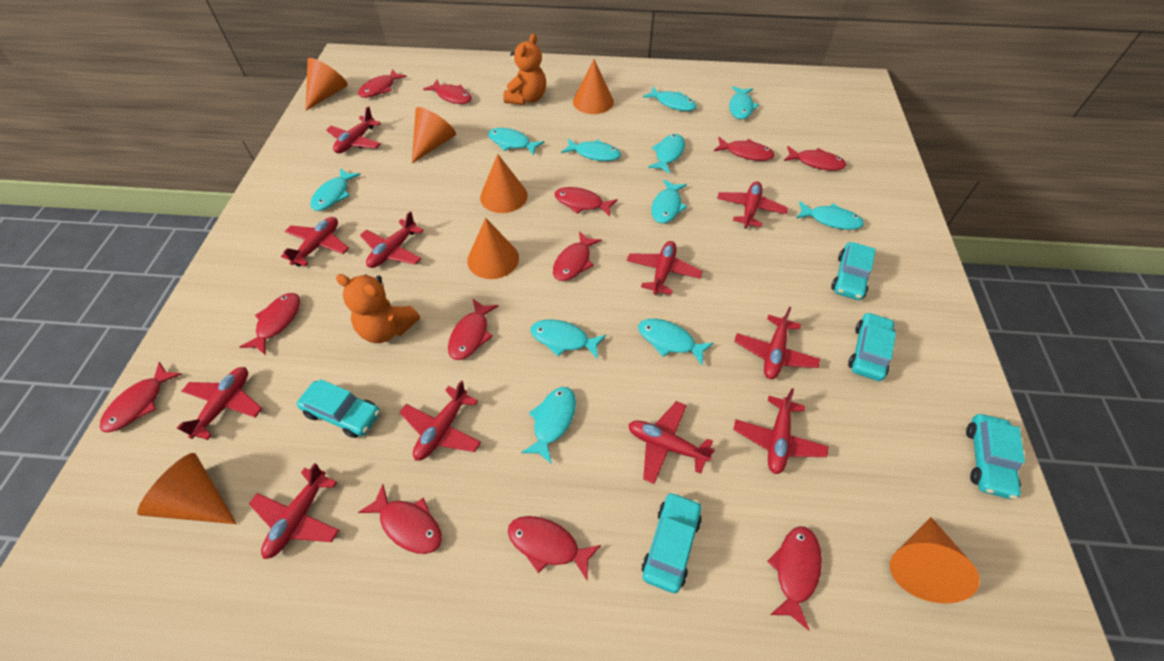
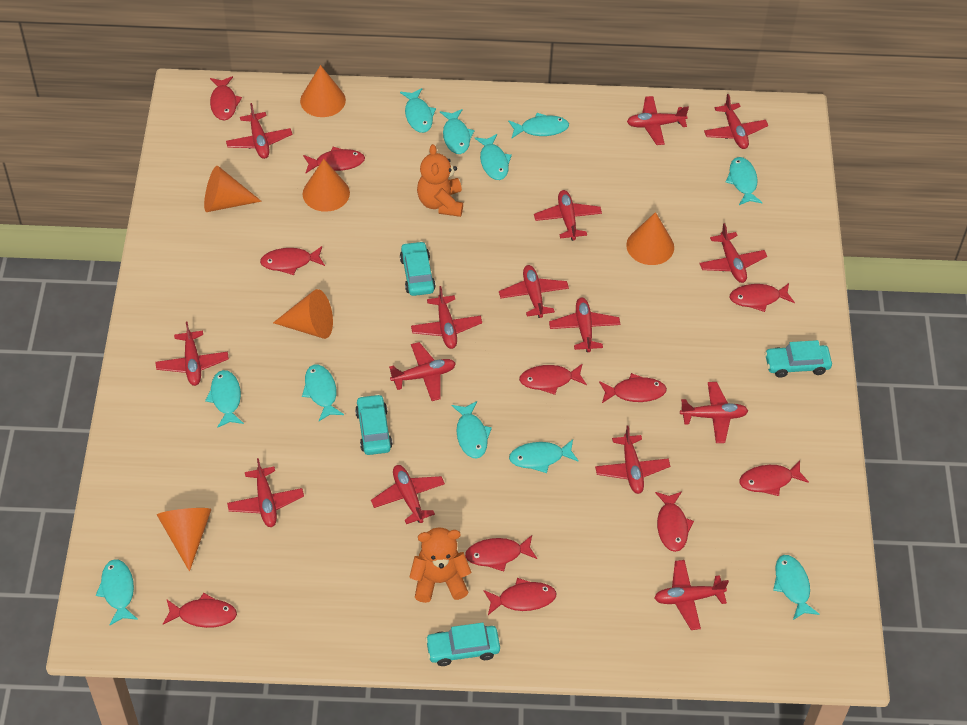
orange cone: [137,453,237,524] [306,58,348,111] [412,107,456,163] [467,218,519,279] [480,154,528,213] [573,59,614,114] [890,517,980,604] = 7 -> [157,508,211,572] [204,166,262,212] [273,289,333,339] [300,65,346,117] [303,159,350,212] [626,212,674,265] = 6
red fish: [100,362,182,433] [239,293,300,355] [358,69,407,98] [358,484,442,554] [423,80,472,104] [448,298,498,360] [508,516,601,580] [553,231,602,281] [554,187,618,216] [714,137,774,161] [767,526,822,630] [784,146,846,171] = 12 -> [163,593,237,628] [210,76,242,120] [260,246,325,275] [303,147,365,173] [465,535,537,571] [483,578,557,615] [519,363,587,395] [599,373,667,403] [655,491,694,552] [730,283,795,312] [739,461,809,496] = 11
red plane: [177,367,262,440] [249,463,339,559] [281,217,349,267] [326,106,381,153] [360,211,424,268] [399,381,481,461] [627,241,702,295] [628,401,715,484] [717,181,788,229] [733,388,829,474] [734,307,820,379] = 11 -> [155,321,229,386] [226,103,292,159] [227,458,304,527] [371,465,445,524] [389,342,456,401] [411,286,482,349] [499,265,569,318] [534,190,602,241] [549,297,620,352] [595,425,670,494] [627,96,689,145] [654,560,729,630] [680,382,748,443] [699,223,767,283] [704,94,768,149] = 15
turquoise car: [297,379,380,438] [642,492,702,593] [831,242,876,300] [848,312,896,381] [966,414,1025,499] = 5 -> [355,394,393,455] [400,241,436,296] [425,623,500,666] [765,340,832,378] = 4

